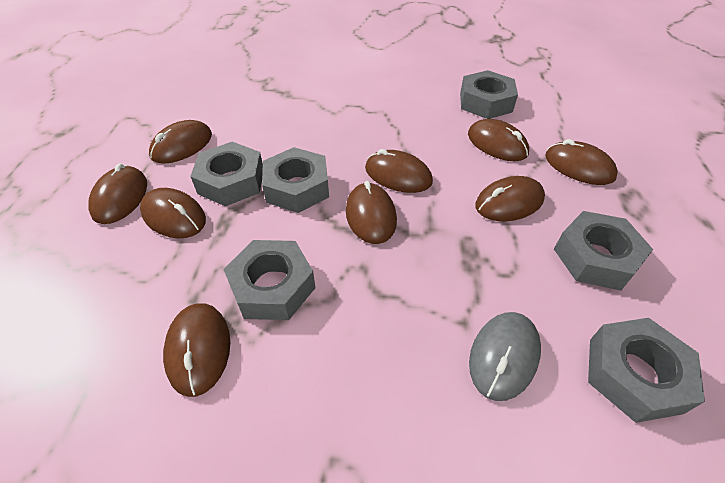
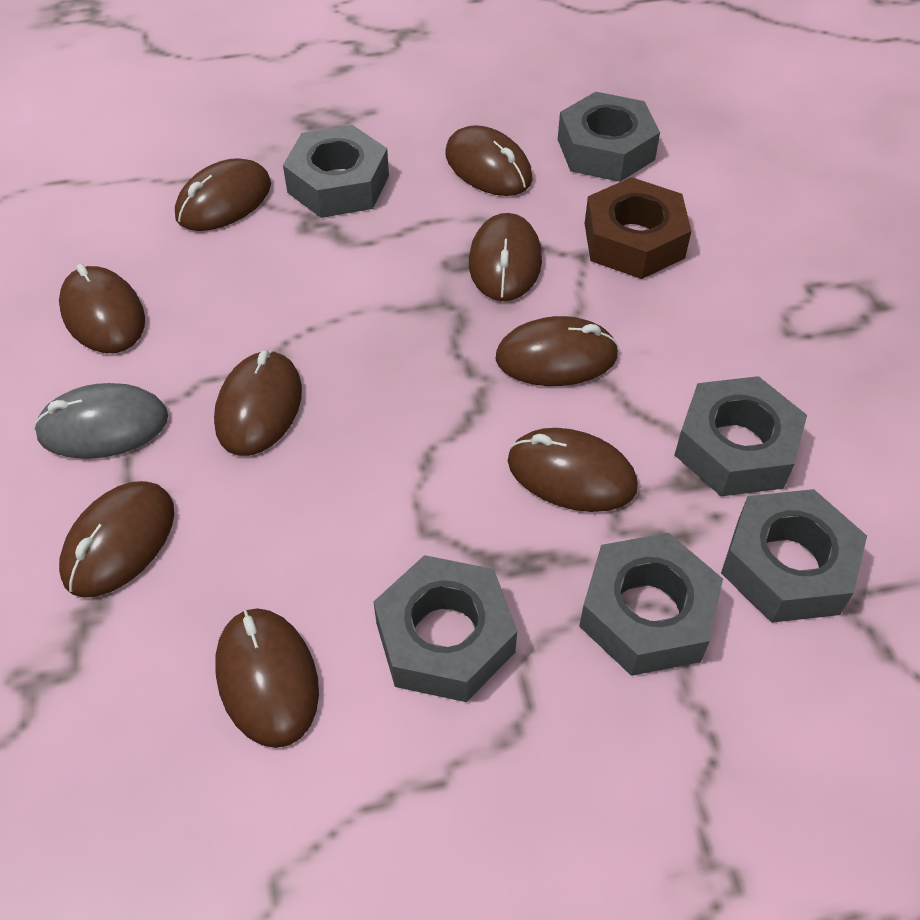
brown nut: none = 0 -> [585,177,691,279] = 1

